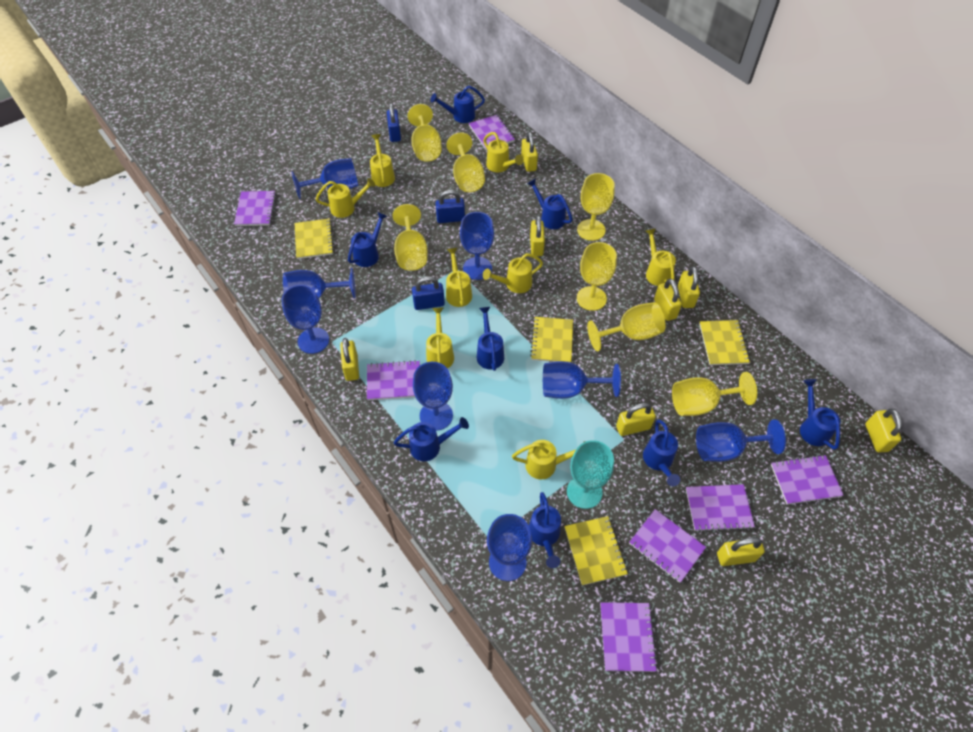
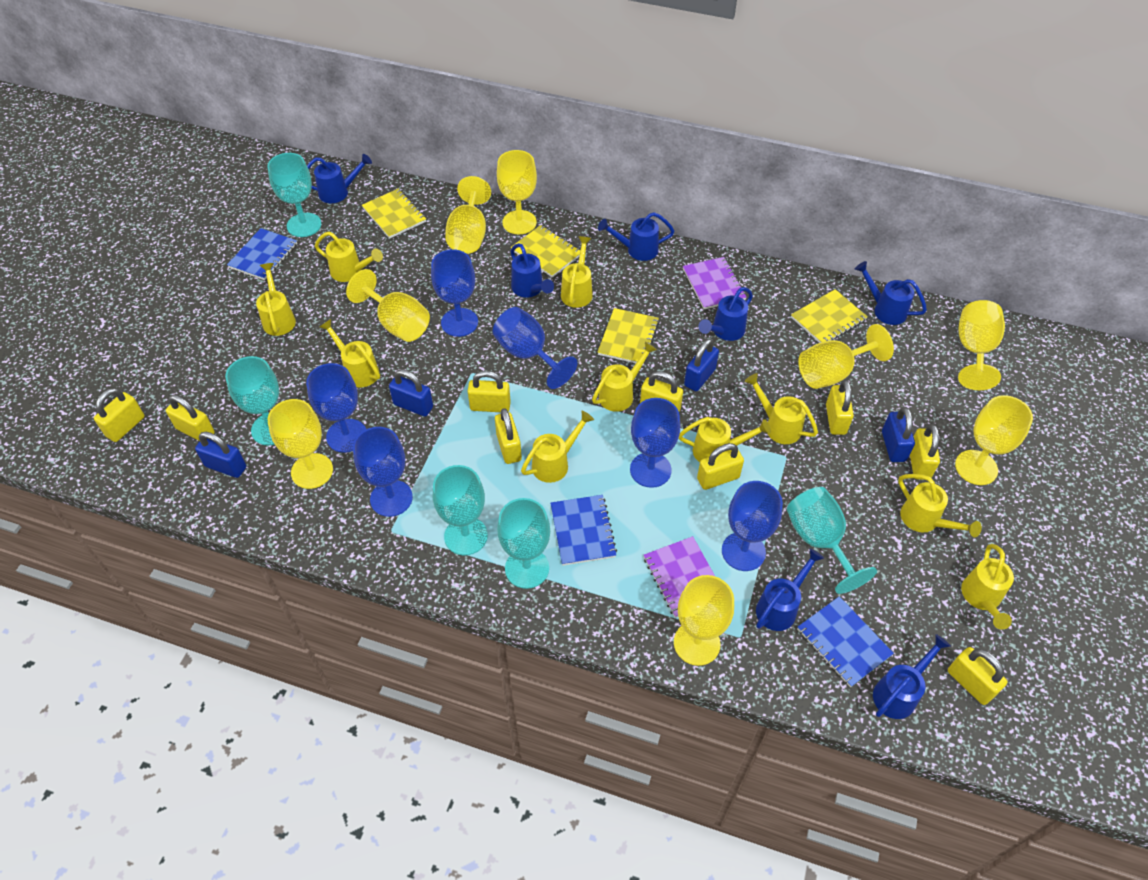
blue goblet: [281,285,329,354] [283,268,356,298] [292,158,359,199] [413,362,453,431] [460,212,494,280] [487,514,532,581] [543,361,621,399] [696,419,786,462] = 8 -> [306,363,366,453] [353,427,413,517] [431,249,478,337] [493,307,578,389] [630,398,680,488] [722,481,783,571] = 6
blue notebook: none = 0 -> [227,228,297,280] [550,495,617,565] [797,596,894,687] = 3
blue padlock: [387,103,401,142] [412,276,445,310] [435,190,465,223] = 3 -> [195,432,246,478] [389,369,433,417] [684,339,719,391] [882,407,915,462] = 4
blue watering can: [348,212,387,267] [394,417,469,461] [430,86,485,123] [477,307,504,371] [527,178,573,229] [529,492,561,568] [643,420,680,486] [800,379,840,450] = 8 -> [307,154,372,203] [511,243,554,297] [598,212,675,261] [698,287,753,341] [756,548,824,631] [855,261,927,325] [873,634,951,719] = 7
purple notebook: [234,191,276,226] [367,360,420,401] [469,115,515,150] [600,602,658,672] [629,509,706,583] [686,484,755,532] [771,455,844,505] = 7 -> [644,536,715,618] [683,257,747,309] = 2
turquoise goblet: [567,440,614,509] = 1 -> [225,356,279,446] [267,153,322,237] [433,465,488,556] [497,498,550,589] [787,487,877,594] = 5
yellow goblet: [392,204,428,271] [407,104,441,162] [446,132,485,192] [577,173,615,241] [577,242,617,311] [587,302,665,351] [672,372,757,416] = 7 -> [268,399,333,489] [346,269,430,342] [445,176,491,254] [497,150,537,235] [674,575,734,666] [798,324,894,389] [955,395,1033,485] [958,300,1005,390] = 8
yellow padlock: [340,338,359,381] [521,132,538,172] [530,215,545,256] [616,403,656,436] [654,279,682,321] [678,266,700,308] [717,537,765,566] [865,409,902,453] = 8 -> [94,388,145,442] [166,395,215,441] [468,371,511,412] [495,408,522,464] [640,371,683,411] [697,443,744,490] [826,380,854,435] [910,424,940,480] [948,647,1008,705] = 9
yellow watering can: [316,178,375,218] [370,134,395,187] [426,308,454,368] [446,248,472,307] [483,132,524,172] [483,253,543,293] [512,440,585,479] [646,228,676,286] = 8 -> [256,263,296,336] [315,231,383,282] [320,319,380,387] [521,411,594,483] [561,236,593,308] [592,342,657,412] [679,417,771,462] [745,373,818,444] [898,474,982,537] [961,544,1014,630] = 10

